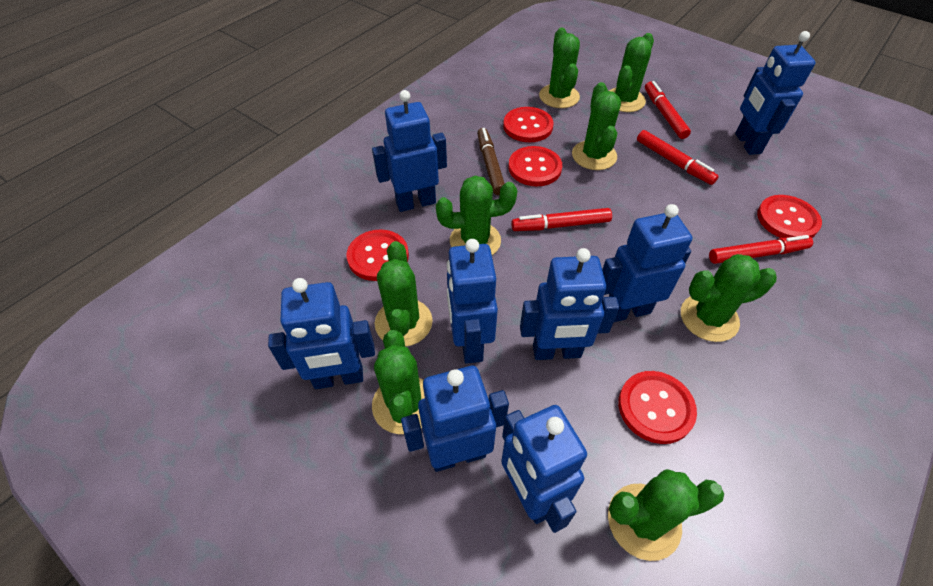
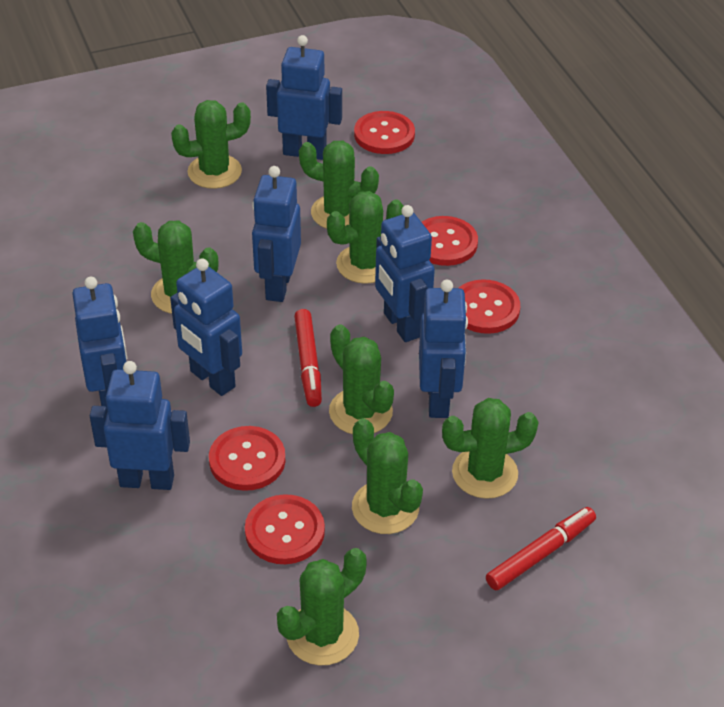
blue robot: [268,278,375,389] [372,90,447,212] [401,366,509,472] [447,239,498,364] [501,405,587,533] [520,248,619,360] [602,204,692,322] [735,31,816,155] = 8 -> [72,277,127,412] [90,361,190,490] [170,258,242,396] [252,166,301,302] [266,35,342,160] [375,205,435,342] [419,280,468,418] = 7
brown marker: [477,128,505,195] = 1 -> none = 0
red marker: [511,208,612,231] [637,130,719,185] [645,81,691,139] [709,235,813,264] = 4 -> [294,309,322,407] [486,507,596,590] = 2

